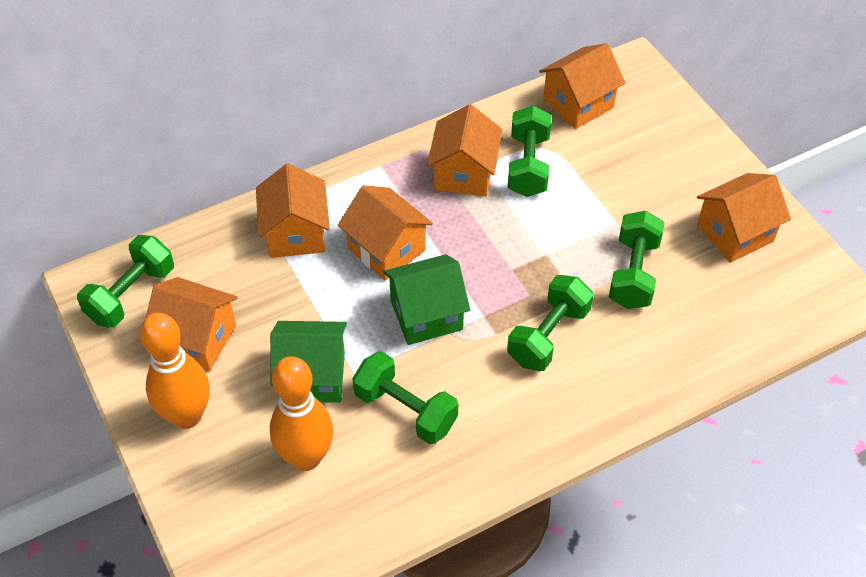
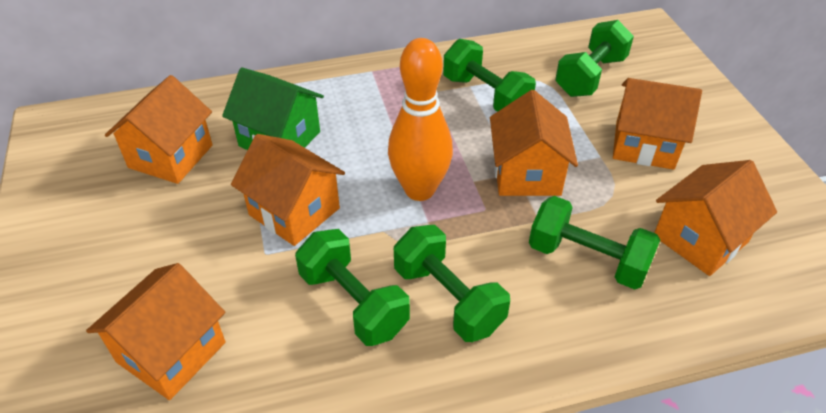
green house: [270,321,347,403] [383,254,470,345] = 2 -> [222,67,324,150] = 1
orange bowling pin: [140,313,210,429] [270,356,334,471] = 2 -> [388,38,453,201] = 1

